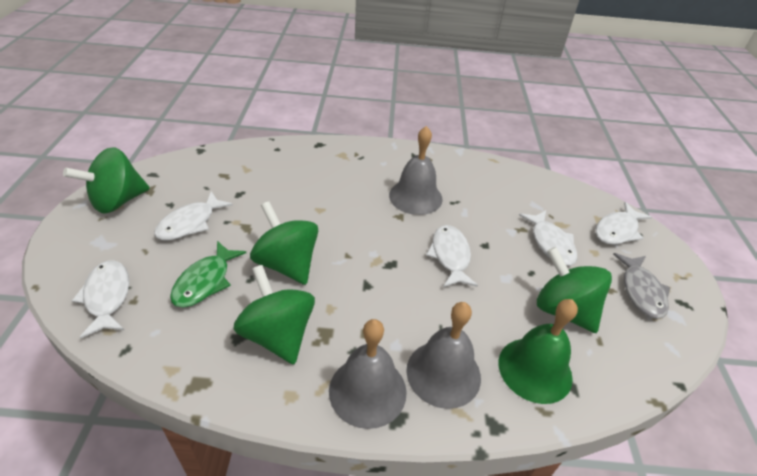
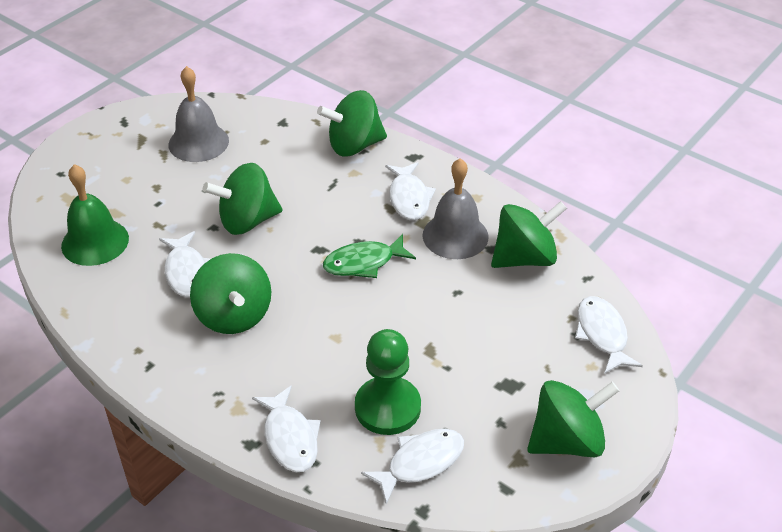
green pawn: none = 0 -> [355,329,421,435] = 1
green spinning top: [63,147,150,213] [233,265,315,364] [250,201,318,285] [537,247,612,333] = 4 -> [190,253,271,334] [203,163,283,235] [317,90,387,157] [491,201,567,268] [527,380,619,457] = 5
grey bell: [329,319,407,429] [389,126,442,215] [406,302,481,409] = 3 -> [168,66,229,162] [422,158,488,259] = 2
grey fish: [613,253,671,319] = 1 -> none = 0

